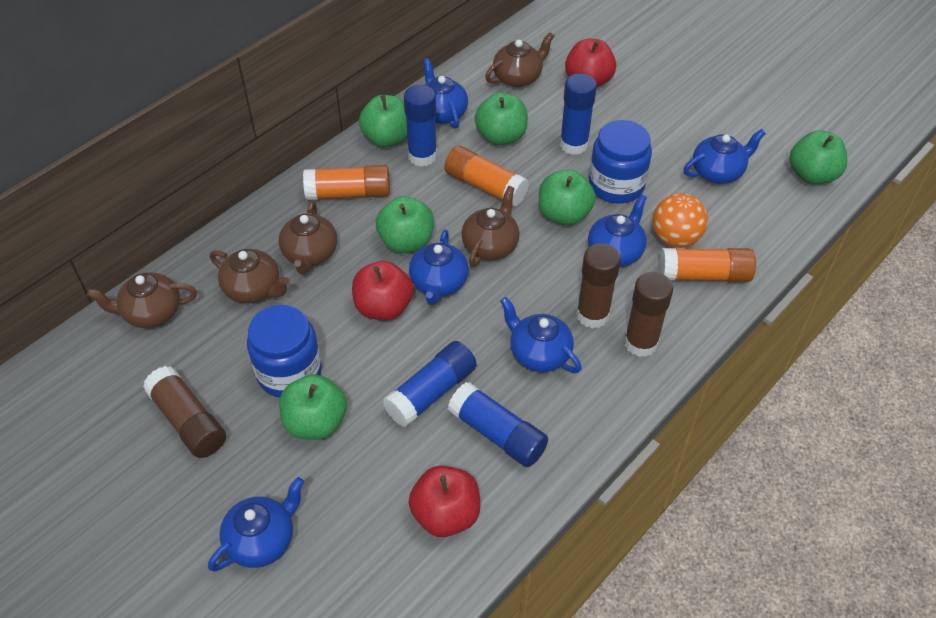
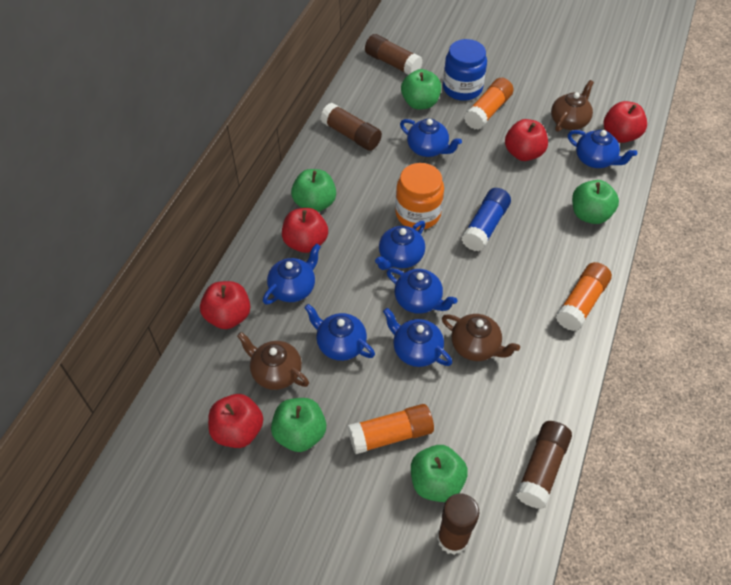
blue glue stick: [383,341,477,427] [404,85,437,167] [448,382,548,467] [560,73,597,155] = 4 -> [462,188,511,251] = 1
blue jar: [247,305,322,398] [589,120,652,204] = 2 -> [443,39,487,101] = 1
blue teapot: [208,477,304,571] [409,230,469,305] [423,58,468,128] [500,297,582,373] [588,194,647,267] [683,129,766,184] = 6 -> [263,244,321,305] [304,304,375,361] [375,221,425,270] [383,308,452,367] [387,268,457,314] [400,119,462,157] [568,130,637,168] = 7
brown glue stick: [143,366,226,458] [576,243,621,328] [624,272,673,357] = 3 -> [320,103,382,151] [365,34,423,75] [437,494,479,555] [516,421,572,509] = 4
brown teapot: [87,272,197,328] [210,249,290,303] [279,201,337,274] [461,186,520,267] [485,32,554,87] = 5 -> [237,332,309,390] [442,314,520,361] [551,80,594,132] = 3
green apple: [279,374,347,440] [359,95,408,147] [376,196,434,253] [475,92,528,145] [539,170,596,225] [790,131,848,185] = 6 -> [271,398,326,452] [291,169,336,212] [401,69,441,110] [411,445,468,502] [572,180,619,224] = 5
orange ball: [653,193,708,248] = 1 -> none = 0
orange jar: none = 0 -> [395,163,444,230] = 1
red apple: [352,261,414,320] [408,466,480,537] [565,39,616,87] = 3 -> [200,281,250,329] [208,394,263,448] [282,208,328,253] [505,119,548,161] [604,101,647,143] = 5

